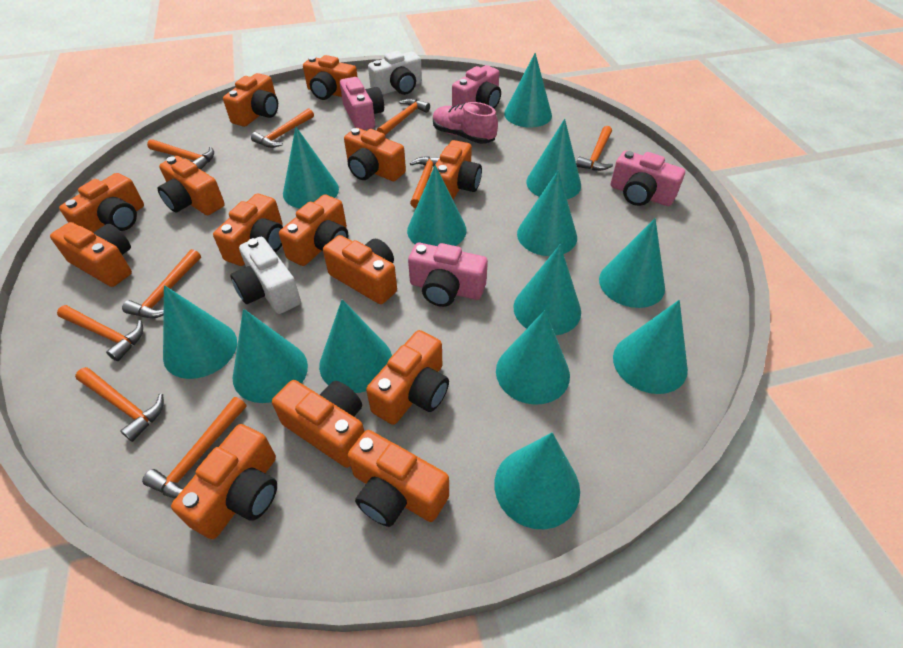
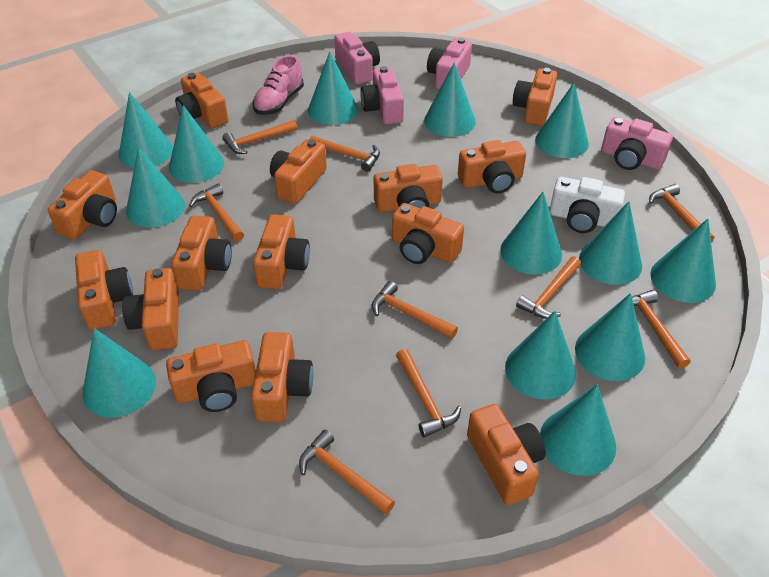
white camera: [230,237,301,314] [368,51,422,95] = 2 -> [550,177,625,233] = 1

